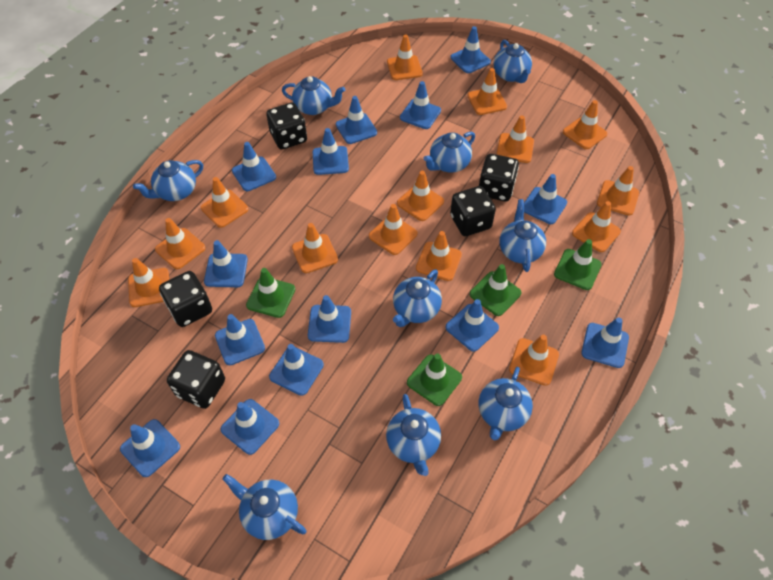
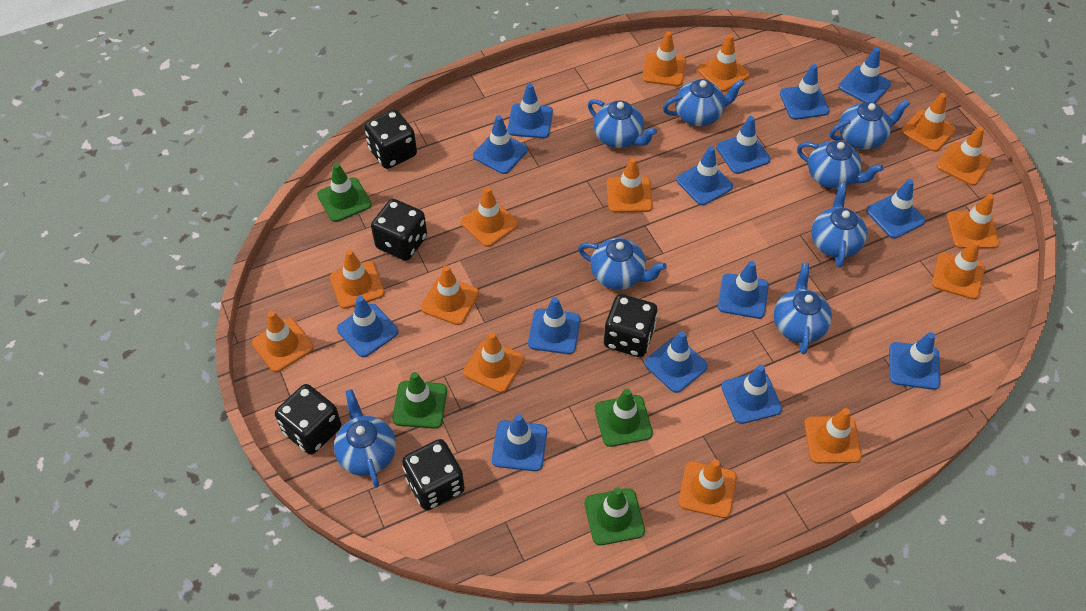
blue teapot: [133,160,203,201] [222,474,307,540] [282,76,345,115] [386,394,441,476] [393,269,442,327] [423,132,475,173] [479,367,533,440] [493,40,532,83] [500,199,546,272] = 9 -> [334,389,396,488] [578,238,667,290] [588,99,657,148] [663,79,745,126] [774,263,832,354] [797,140,883,189] [811,183,867,267] [830,99,910,150] = 8

